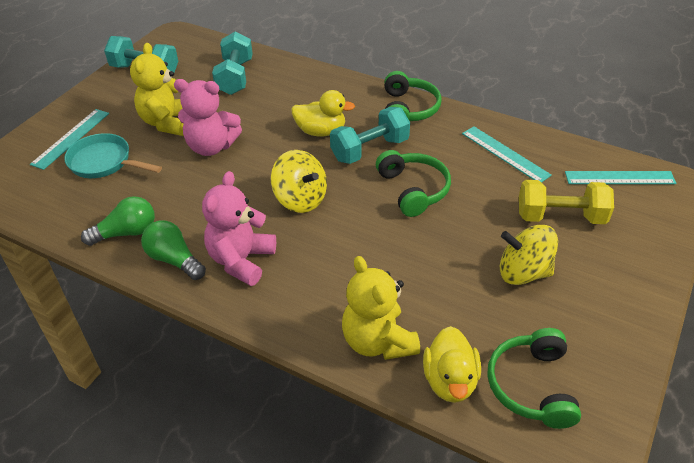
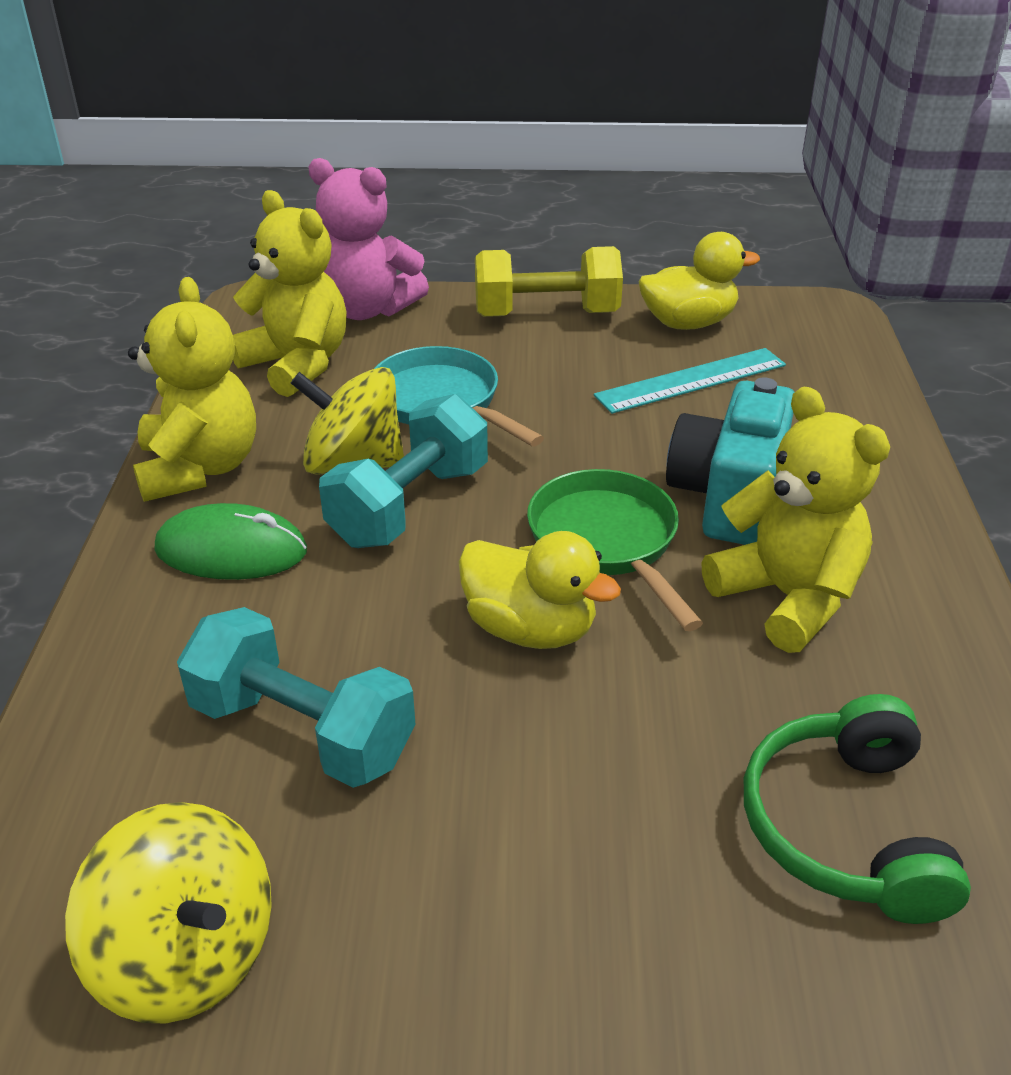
green headphones: [376,150,451,217] [384,71,442,121] [487,328,581,429] = 3 -> [744,694,971,924] = 1
green light bulb: [81,196,155,246] [141,220,206,280] = 2 -> none = 0
green mouse: none = 0 -> [154,503,307,580] = 1
green pan: none = 0 -> [527,469,703,631] = 1
pink teddy bear: [174,79,242,156] [202,171,276,286] = 2 -> [308,158,429,320] = 1
turquoise camera: none = 0 -> [666,377,795,545] = 1
turquoise dumbbell: [104,36,178,72] [212,32,253,95] [330,107,410,164] = 3 -> [177,607,416,788] [319,394,488,548] = 2
turquoise ruler: [30,109,109,170] [462,126,552,183] [565,171,677,184] = 3 -> [594,348,786,414] = 1
yellow teddy bear: [130,43,184,136] [342,256,420,360] = 2 -> [128,277,256,502] [233,190,347,397] [701,387,890,653] = 3

